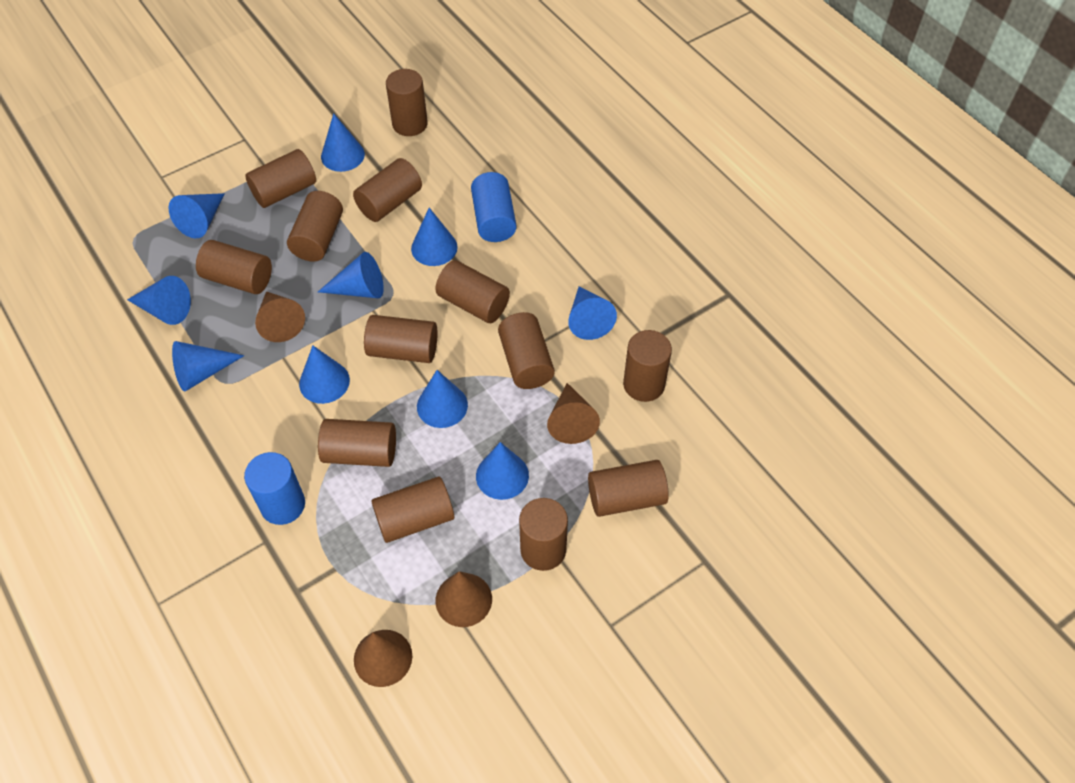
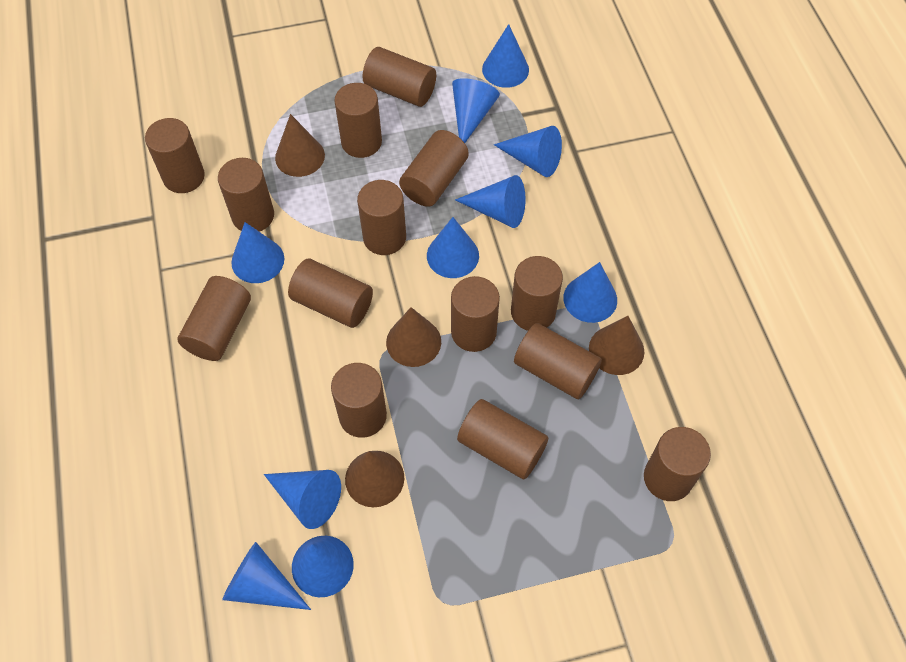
blue cylinder: [244,452,305,525] [471,172,517,242] = 2 -> none = 0
brown cylinder: [196,240,272,294] [245,149,316,208] [287,191,343,262] [318,419,396,467] [353,158,422,222] [364,315,437,363] [371,477,454,543] [386,69,428,136] [435,260,510,323] [498,312,555,389] [519,498,568,571] [588,460,669,517] [623,330,672,402] = 13 -> [145,118,205,193] [177,276,251,361] [218,158,274,232] [288,259,373,328] [331,363,387,438] [334,83,382,158] [357,180,406,255] [363,47,436,107] [399,130,469,207] [451,276,500,352] [457,399,548,479] [511,256,563,331] [514,323,602,399] [644,427,711,501] = 14

